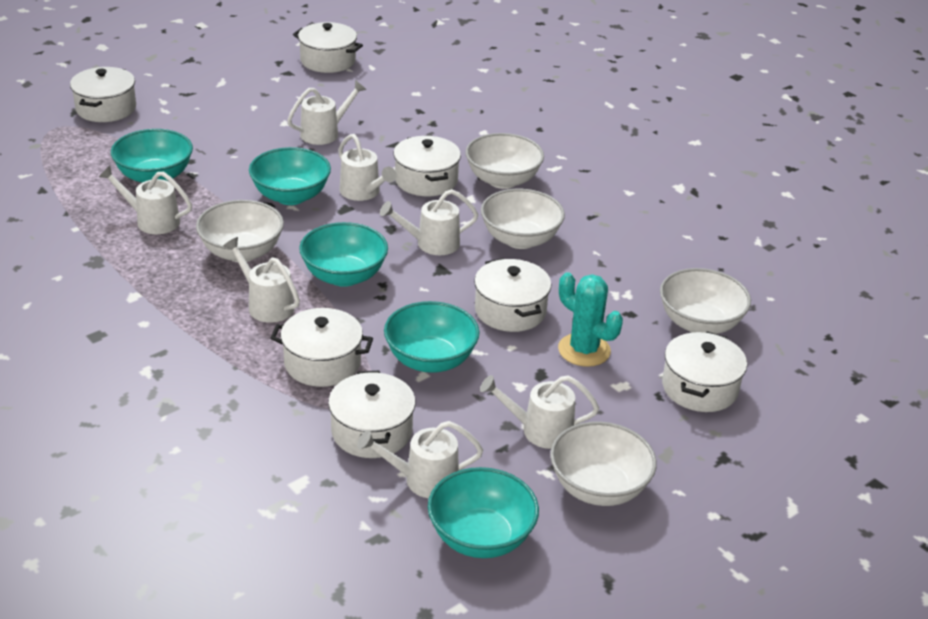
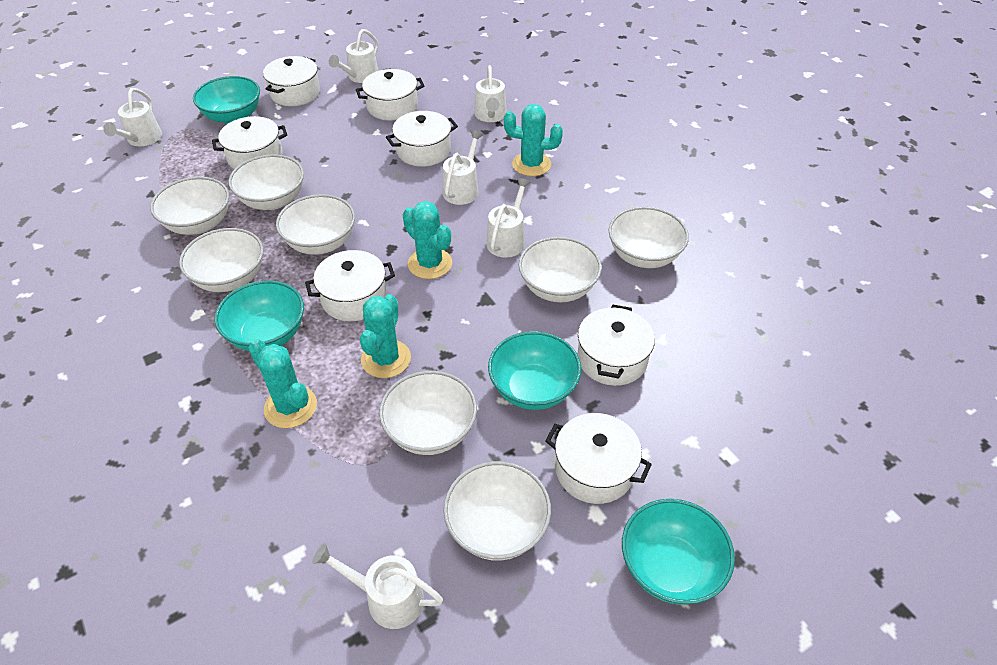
turquoise bowl: [111,129,193,183] [249,147,331,205] [299,222,388,287] [384,301,479,373] [428,467,539,558] = 5 -> [193,76,260,124] [215,281,304,351] [488,331,581,410] [622,499,735,605] = 4
turquoise cactus: [558,272,623,367] = 1 -> [248,338,317,428] [360,294,411,378] [403,201,452,279] [504,104,563,176] = 4
white bowl: [196,200,284,262] [465,133,544,189] [481,189,565,249] [550,421,657,506] [660,268,751,334] = 5 -> [150,177,229,235] [179,228,264,292] [229,154,304,210] [276,194,355,255] [379,371,477,455] [444,461,551,561] [519,237,602,302] [609,207,689,268] = 8
white watering can: [99,166,192,234] [223,237,300,323] [287,80,366,145] [338,134,396,201] [357,421,483,498] [380,189,478,255] [480,375,599,449] = 7 -> [103,88,162,146] [312,543,443,629] [329,29,378,83] [443,130,484,205] [475,65,507,122] [486,178,531,258] = 6

